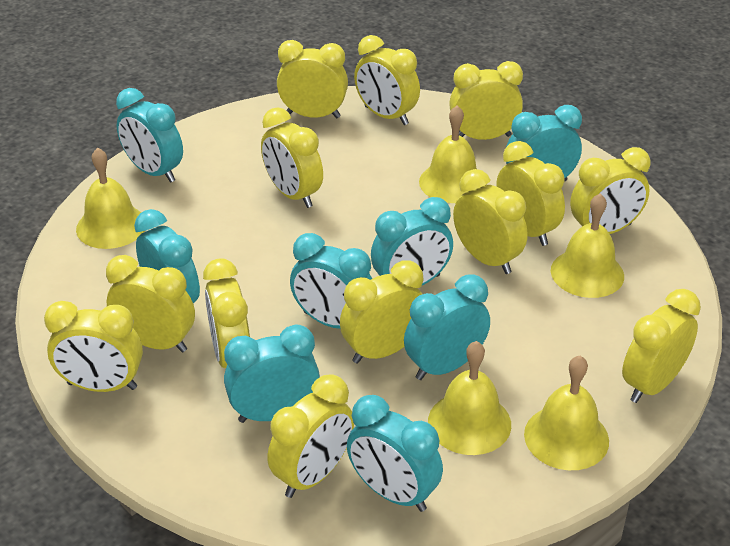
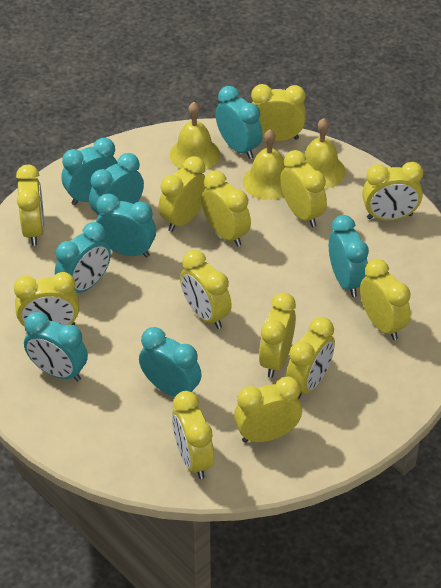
yellow bell: [76,148,144,249] [419,105,477,203] [428,341,511,455] [524,356,609,470] [551,193,624,298] = 5 -> [170,102,220,170] [243,129,285,200] [304,118,345,189] = 3

